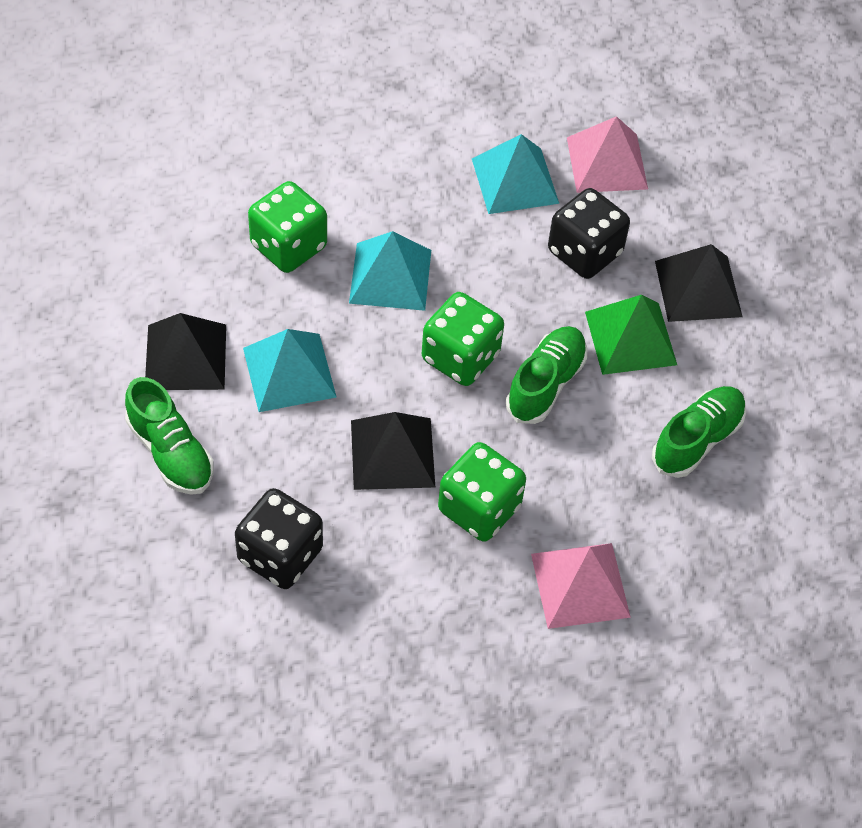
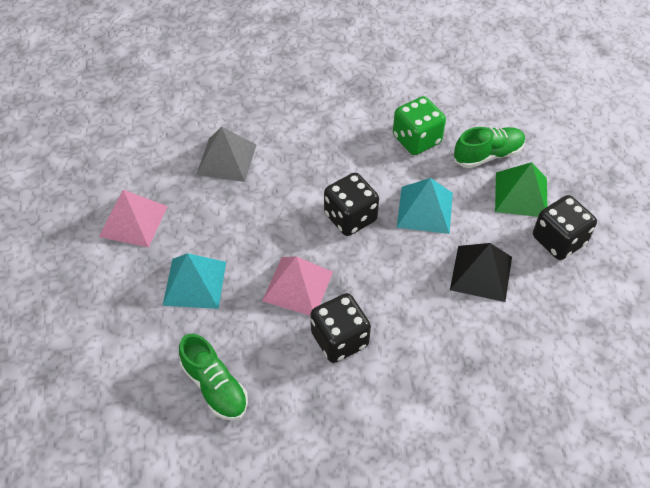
black dice: [235,488,323,589] [548,188,630,279] = 2 -> [311,293,371,363] [324,173,379,236] [533,195,597,260] = 3
black pyramid: [145,313,226,390] [351,412,435,490] [655,244,743,322] = 3 -> [450,243,512,302] = 1
green dice: [248,181,327,273] [422,292,504,386] [438,442,526,542] = 3 -> [393,96,446,155] = 1
green shoe: [125,377,214,495] [506,326,587,424] [652,386,746,478] = 3 -> [179,334,248,421] [454,127,526,168] = 2
grey pyramid: none = 0 -> [196,127,256,182] = 1
turquoise pyramid: [243,329,337,412] [349,231,431,311] [472,134,559,214] = 3 -> [163,253,226,309] [397,178,453,234] = 2

